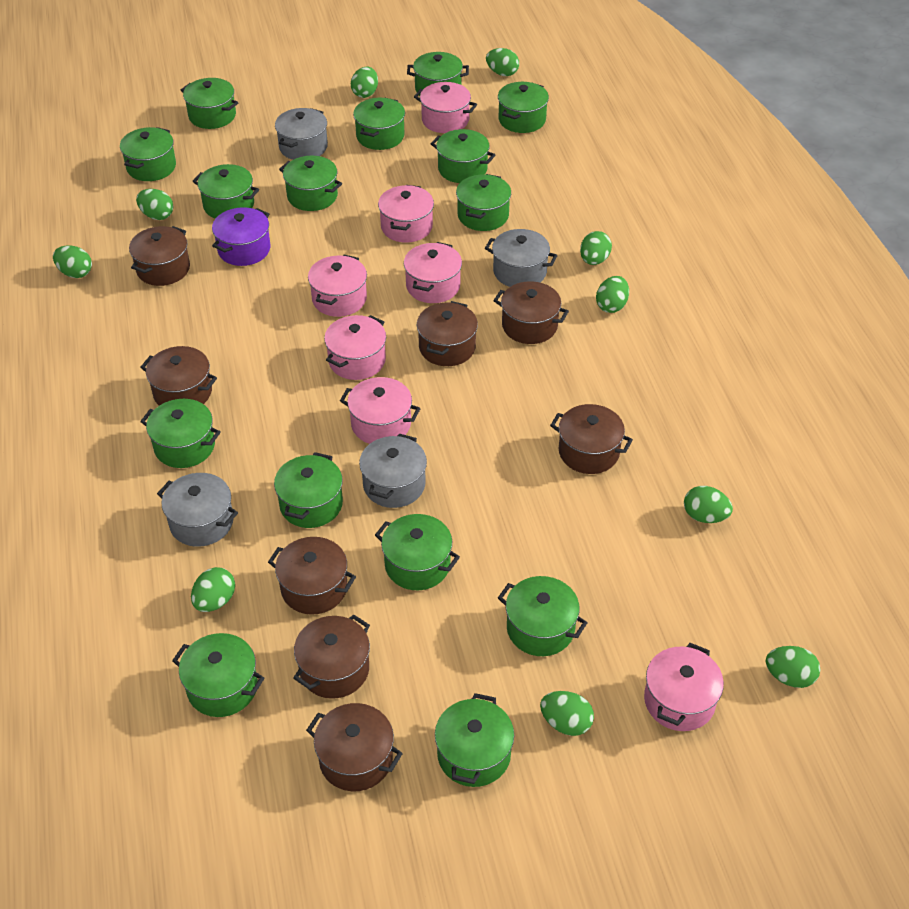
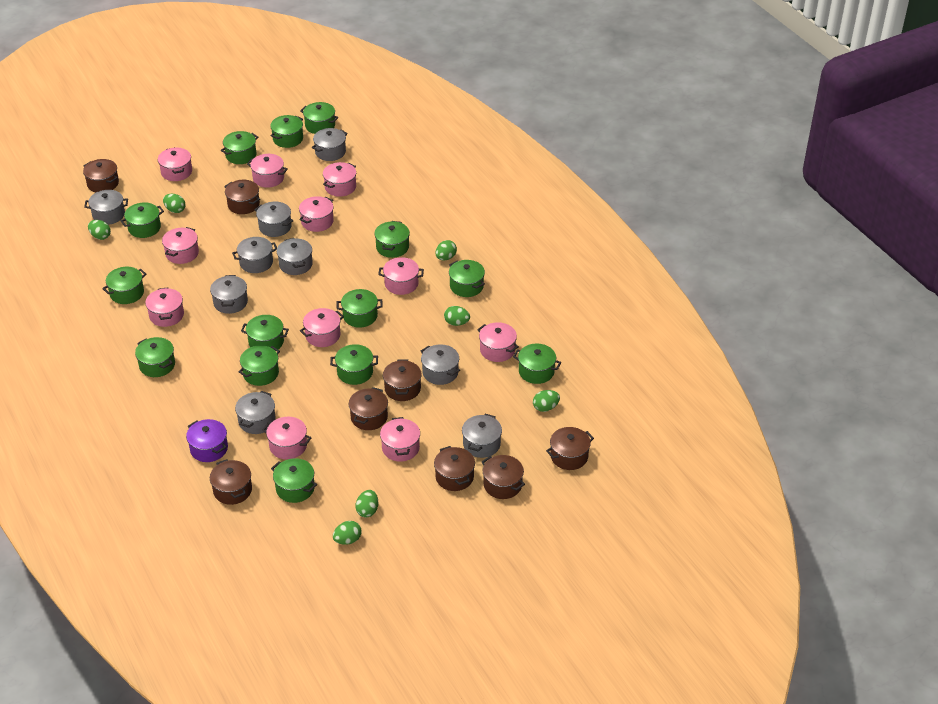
green egg: [53,245,92,278] [136,189,173,220] [191,567,235,612] [351,67,378,98] [486,48,519,76] [540,691,594,736] [580,231,612,265] [596,276,629,313] [684,486,733,523] [766,646,820,688] = 10 -> [88,220,111,240] [163,194,186,213] [333,521,362,545] [355,490,378,518] [435,240,457,260] [444,306,470,326] [533,390,560,412] = 7
green pot: [120,127,176,181] [140,399,221,468] [172,633,265,717] [181,78,238,129] [192,164,259,219] [274,452,343,528] [279,156,342,211] [353,98,405,150] [375,514,460,590] [407,52,469,96] [431,129,495,183] [435,693,514,787] [456,174,511,231] [498,82,549,133] [498,576,587,656] = 15 -> [102,267,146,304] [121,202,164,238] [135,337,175,377] [221,131,258,164] [239,345,280,386] [241,315,289,350] [270,115,303,148] [271,458,317,503] [300,102,339,134] [330,344,378,385] [337,289,383,328] [374,221,410,258] [449,260,485,297] [513,343,561,384] = 14
grey pot: [157,473,238,547] [275,108,328,160] [359,434,427,508] [485,229,558,287] = 4 -> [84,190,128,225] [210,275,248,314] [232,237,277,273] [235,391,276,434] [255,201,294,237] [277,238,313,275] [312,128,348,161] [421,344,460,385] [462,414,502,458] = 9
pink pot: [308,255,367,317] [324,315,386,380] [340,377,421,444] [378,185,434,243] [404,242,462,303] [414,82,477,133] [644,643,724,731] = 7 -> [145,287,184,327] [158,147,192,181] [162,227,199,264] [247,154,288,188] [262,417,312,459] [299,196,334,232] [300,308,344,347] [323,162,356,197] [378,257,424,295] [380,417,420,462] [477,322,519,362] = 11

